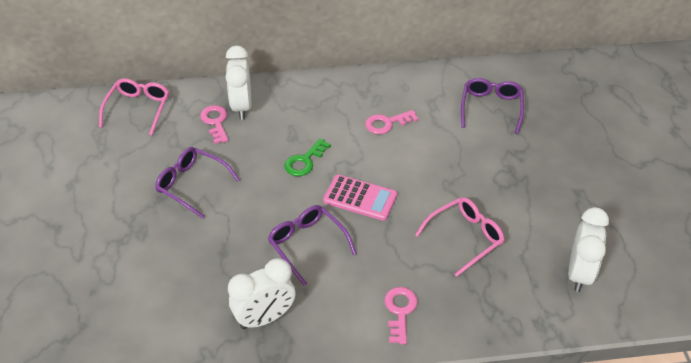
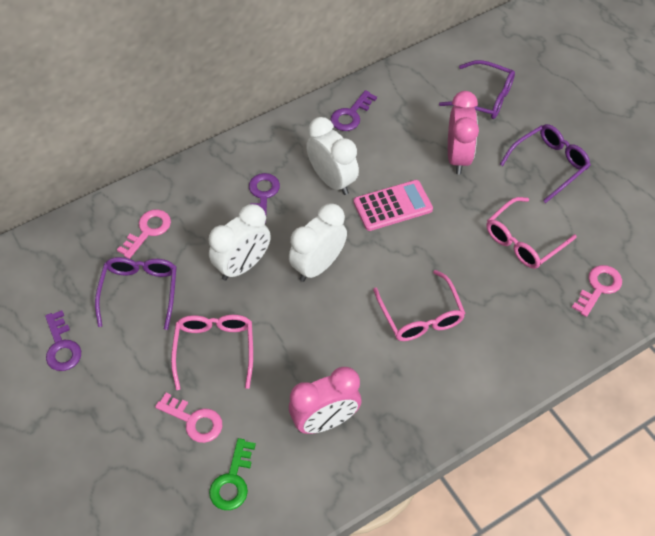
pink clock: none = 0 -> [289,367,362,434] [448,91,479,174] = 2
pink glasses: [99,78,169,136] [415,197,504,277] = 2 -> [171,315,253,390] [373,270,466,341] [486,197,577,269] = 3
purple key: none = 0 -> [45,310,81,371] [249,173,280,224] [330,90,377,131] = 3

